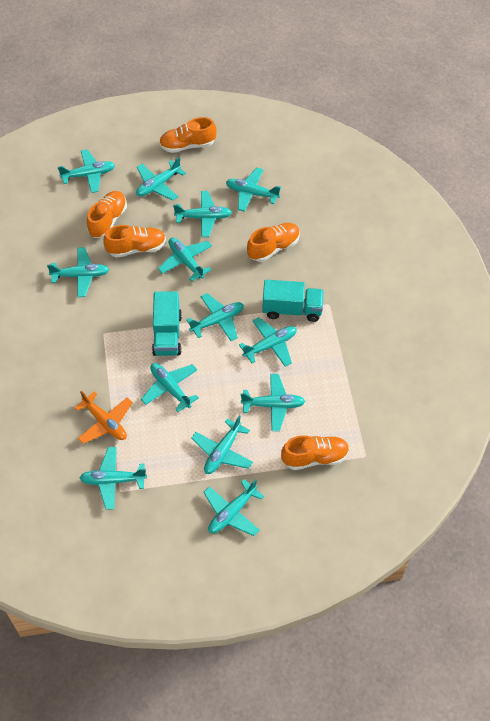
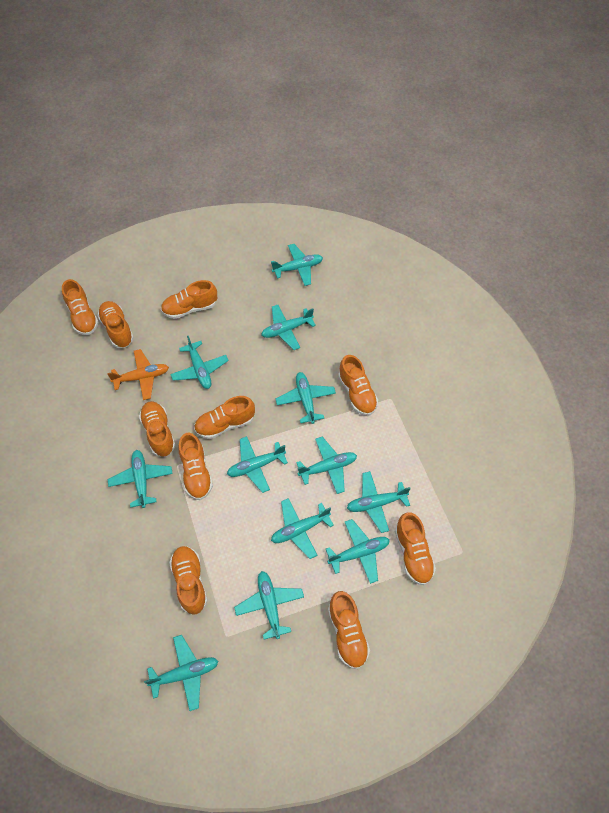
orange shoe: [87,191,127,238] [103,225,166,258] [159,117,217,153] [247,223,300,262] [281,435,349,470] = 5 -> [62,279,99,335] [97,301,134,348] [139,401,175,457] [161,280,217,319] [169,546,208,615] [178,433,213,500] [194,396,255,439] [328,591,370,669] [338,355,378,415] [395,512,436,585] = 10
turquoise plane: [47,247,109,297] [58,149,115,193] [80,447,147,510] [136,157,186,201] [141,363,199,412] [158,238,212,282] [173,191,232,237] [186,293,244,341] [191,415,253,474] [203,479,264,536] [226,168,281,212] [239,317,297,367] [241,374,305,431] = 13 -> [108,450,173,508] [144,635,218,711] [170,336,229,389] [227,436,288,493] [234,571,304,640] [261,305,316,350] [271,244,323,286] [271,498,334,559] [276,372,336,424] [296,436,357,494] [326,519,390,584] [347,471,411,533] = 12
turquoise truck: [152,291,182,356] [262,280,324,322] = 2 -> none = 0

